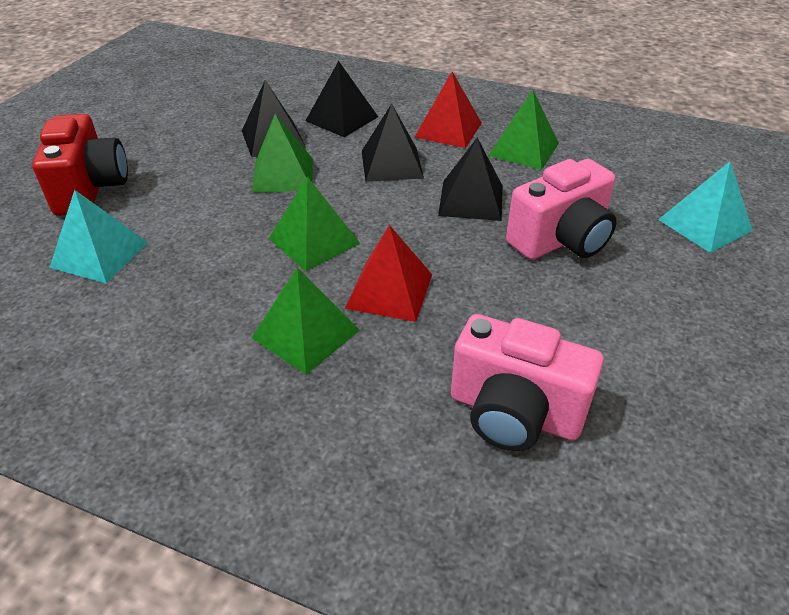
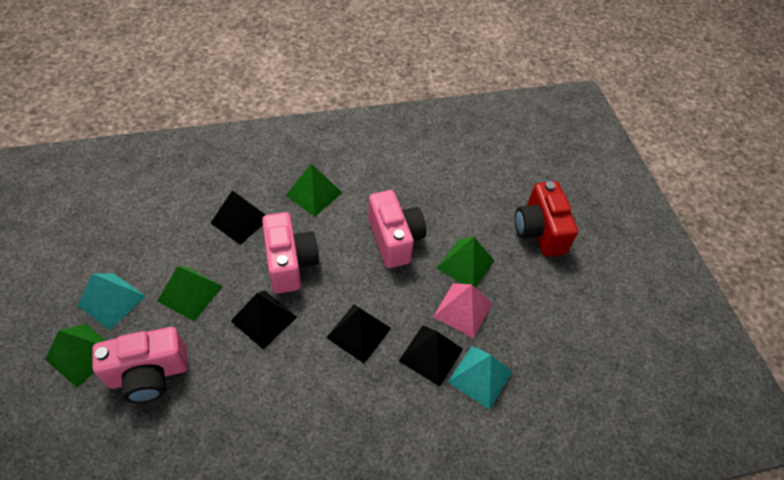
pink camera: [451,314,604,451] [506,159,617,260] = 2 -> [92,327,188,403] [262,212,319,294] [368,190,426,268] = 3
pink pyramid: none = 0 -> [433,283,493,338] = 1
red pyramid: [345,225,432,322] [414,72,482,148] = 2 -> none = 0

